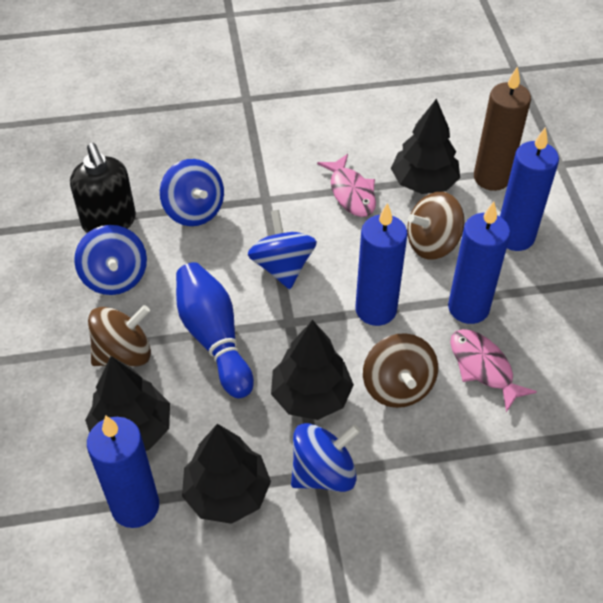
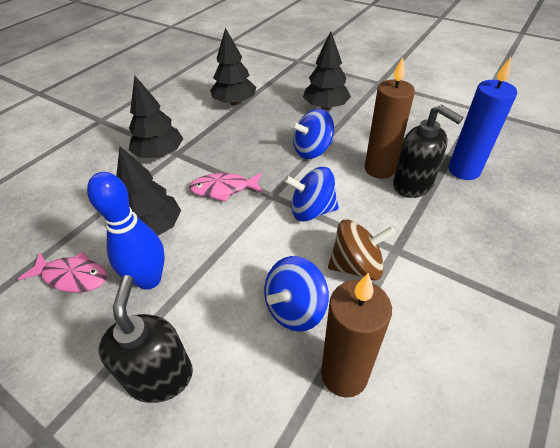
black soap dispenser: [70,143,136,233] = 1 -> [99,275,193,403] [393,105,463,198] = 2
blue candle: [87,415,159,528] [355,203,408,326] [448,202,510,324] [500,127,559,251] = 4 -> [449,57,517,180] = 1
blue spinning top: [74,225,147,295] [160,159,224,226] [248,210,317,289] [291,423,361,492] = 4 -> [264,256,329,332] [284,167,339,221] [291,109,334,159] = 3
brown candle: [474,66,531,191] = 1 -> [321,273,392,398] [365,57,415,179] = 2
brown spinning top: [88,305,151,366] [363,333,438,408] [407,192,465,260] = 3 -> [328,220,396,281] = 1

